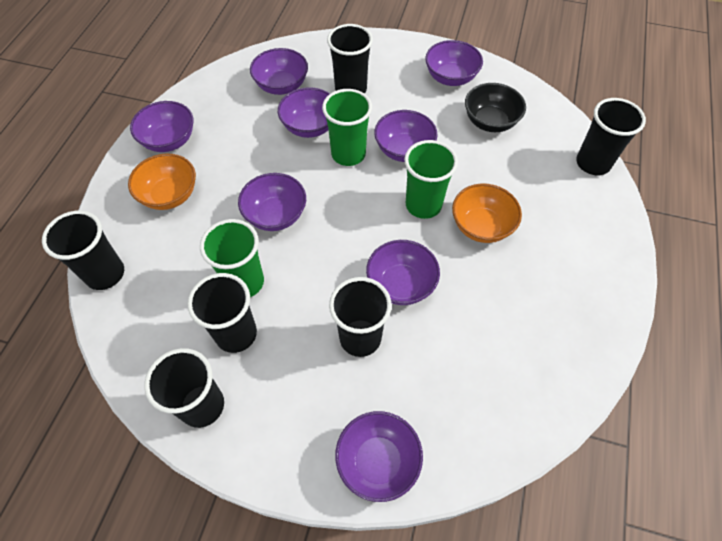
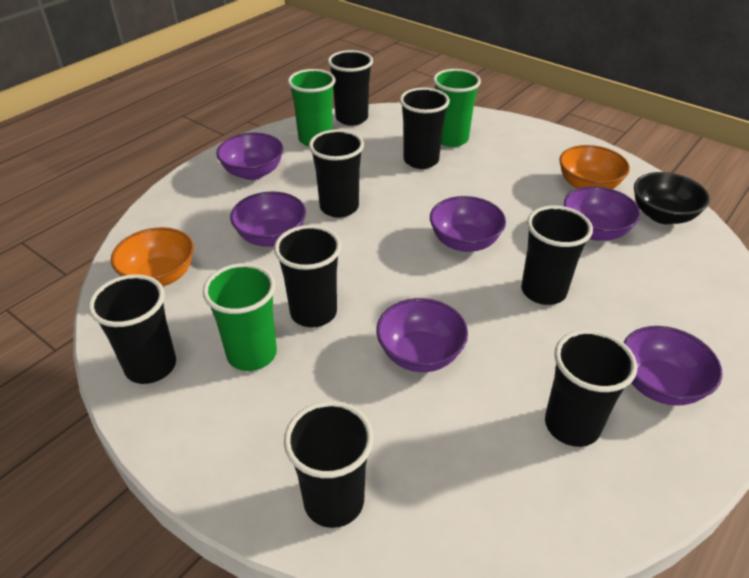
black cup: [42,210,124,290] [144,348,224,428] [187,273,257,353] [327,24,373,94] [329,277,392,357] [576,98,646,175] = 6 -> [89,274,176,384] [274,225,341,327] [284,401,373,528] [309,129,364,218] [328,50,373,126] [400,87,450,169] [521,205,593,305] [545,330,637,447] = 8
purple bowl: [130,101,193,152] [238,173,306,231] [250,48,308,95] [278,87,330,138] [335,411,423,502] [366,240,440,305] [374,110,437,162] [425,40,483,86] = 8 -> [216,133,284,180] [230,192,306,247] [376,298,468,372] [430,196,506,252] [564,186,640,241] [623,326,723,406] = 6

